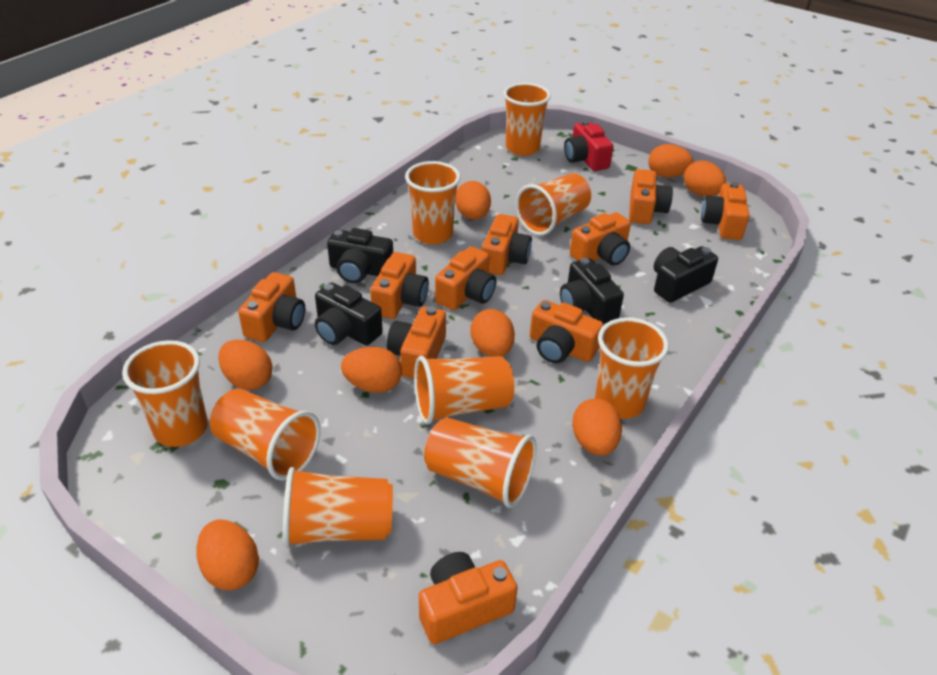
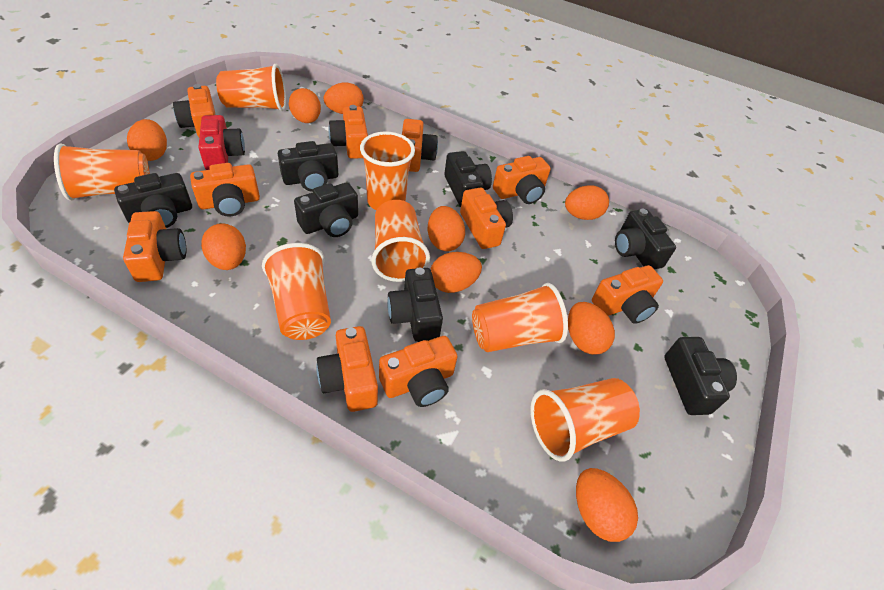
black camera: [315,282,383,346] [327,228,393,283] [560,258,624,324] [654,246,718,303] = 4 -> [114,173,192,228] [278,141,338,192] [294,183,358,237] [387,267,443,342] [444,151,492,207] [615,209,676,269] [664,337,737,415] = 7
orange cup: [122,340,208,447] [210,389,320,481] [283,467,393,548] [405,161,461,245] [414,356,514,425] [424,418,536,508] [503,83,551,156] [515,173,591,236] [595,317,669,419] = 9 -> [54,143,150,201] [216,64,286,111] [262,243,331,340] [360,132,415,210] [372,200,430,282] [472,283,568,352] [530,378,640,462] = 7
orange egg: [196,519,259,591] [218,340,273,390] [341,347,402,393] [455,181,491,220] [471,309,515,357] [572,398,622,456] [648,144,693,178] [684,160,726,196] = 8 -> [127,119,167,161] [201,223,246,270] [289,88,321,123] [324,82,364,114] [428,206,465,251] [431,252,482,293] [565,186,609,220] [568,302,615,355] [576,468,638,542] = 9

